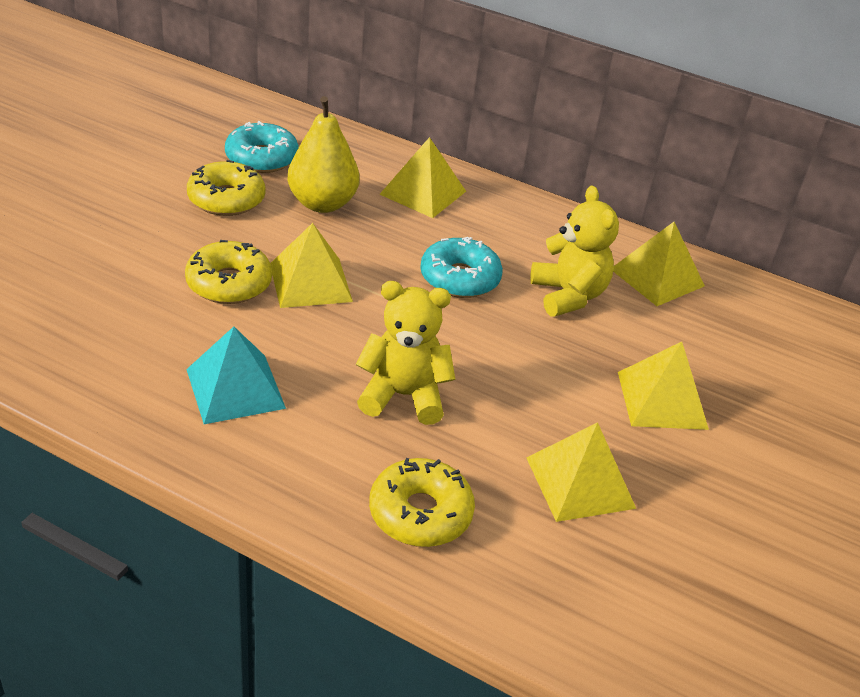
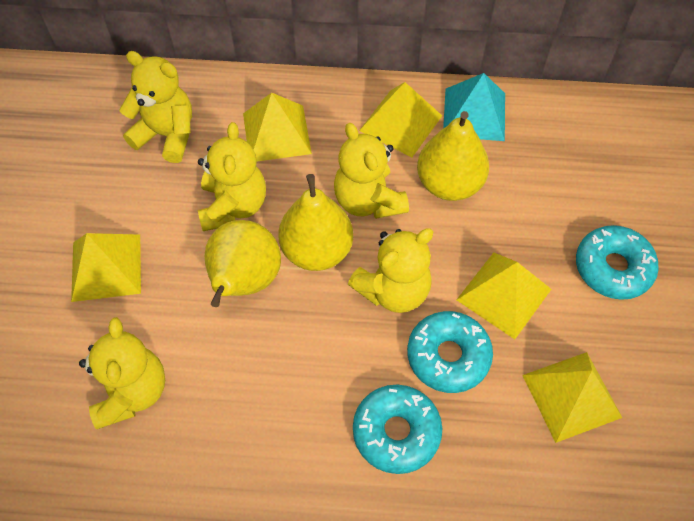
turquoise donut: [225,121,299,173] [420,237,503,298] = 2 -> [353,385,442,474] [407,311,493,393] [576,225,659,300] = 3
yellow donut: [185,240,272,304] [187,160,266,216] [369,458,475,547] = 3 -> none = 0
yellow pear: [287,96,360,213] = 1 -> [205,220,281,307] [278,174,353,271] [417,111,489,201] = 3
yellow teddy bear: [356,281,455,425] [530,186,619,317] = 2 -> [79,317,165,429] [120,51,192,163] [198,122,266,231] [334,123,409,219] [348,228,433,313] = 5

